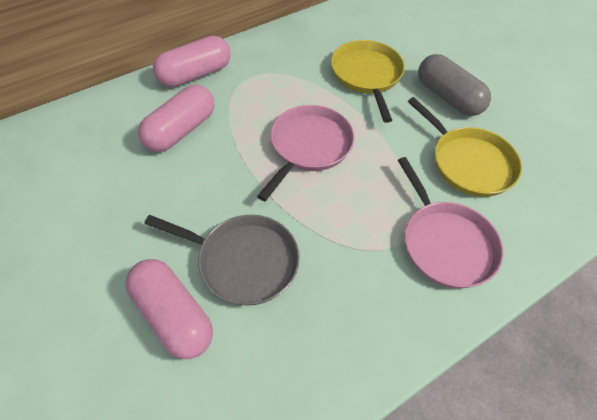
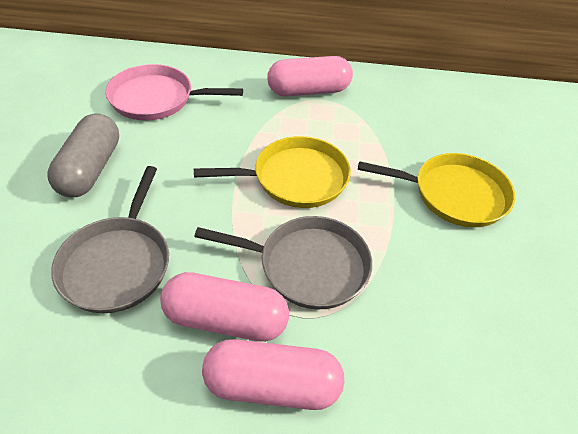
grey pan: [144,215,300,306] = 1 -> [51,166,169,313] [194,216,372,309] = 2
pink pan: [257,105,354,201] [398,157,503,289] = 2 -> [106,64,243,121] = 1

